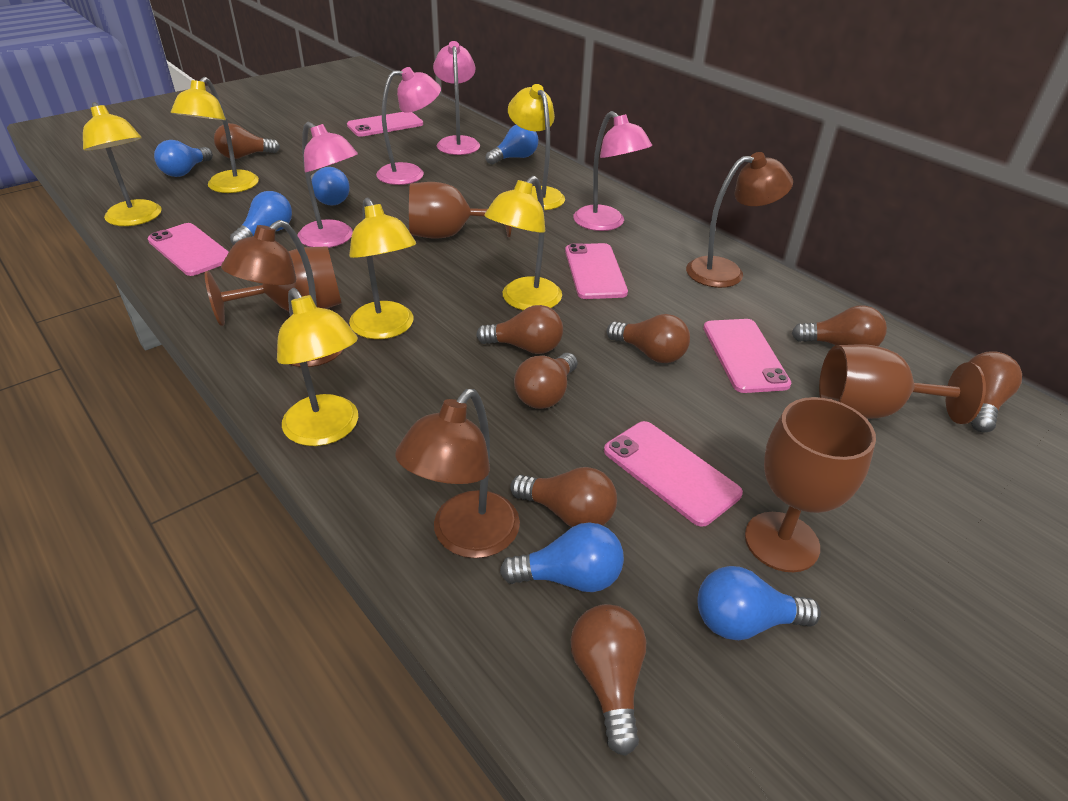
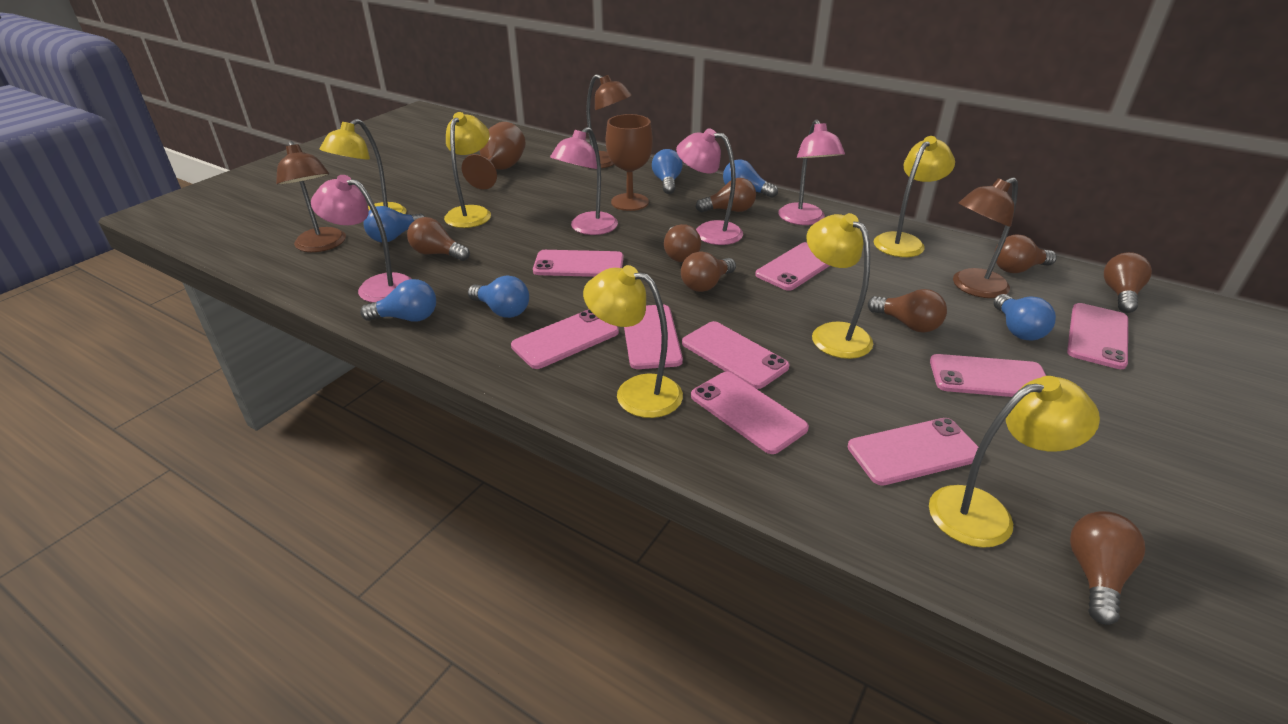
brown goblet: [205,246,341,326] [409,182,512,239] [745,397,876,572] [819,344,986,424] = 4 -> [462,122,526,189] [606,114,653,211] = 2
pink phone: [147,223,229,276] [347,112,423,137] [565,243,628,299] [604,421,743,527] [703,319,791,393] = 5 -> [511,309,619,369] [533,250,624,277] [624,305,683,369] [682,321,790,389] [691,372,809,454] [755,242,830,291] [848,418,978,486] [930,354,1046,397] [1067,303,1128,369] = 9

